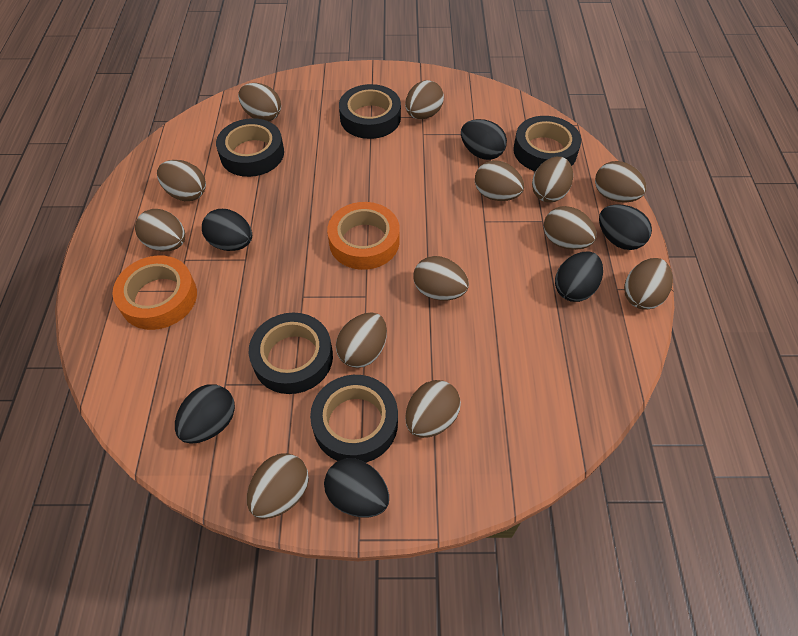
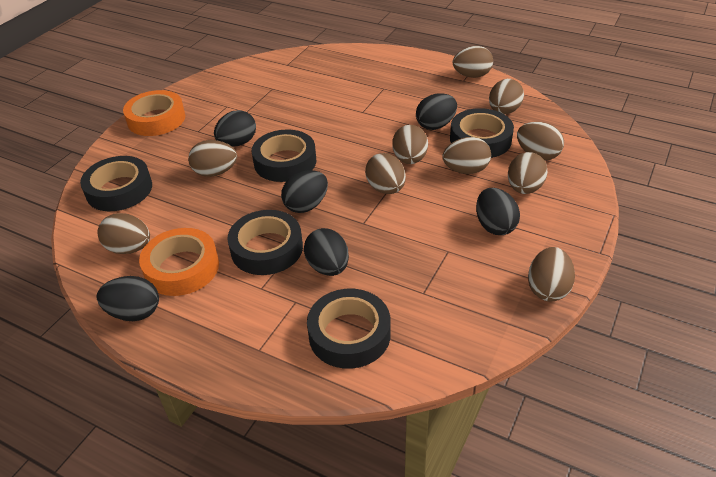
brown egg: [135,209,185,251] [157,160,206,201] [238,83,281,121] [247,453,309,519] [336,312,387,368] [405,80,444,119] [405,380,461,438] [413,256,469,301] [475,160,524,201] [532,157,573,202] [544,206,597,250] [595,161,646,203] [624,258,673,310] = 13 -> [98,213,150,254] [188,140,237,177] [365,153,406,194] [392,125,428,164] [442,137,491,174] [453,46,493,78] [489,79,524,114] [508,152,548,194] [517,122,564,160] [528,247,575,301] = 10

